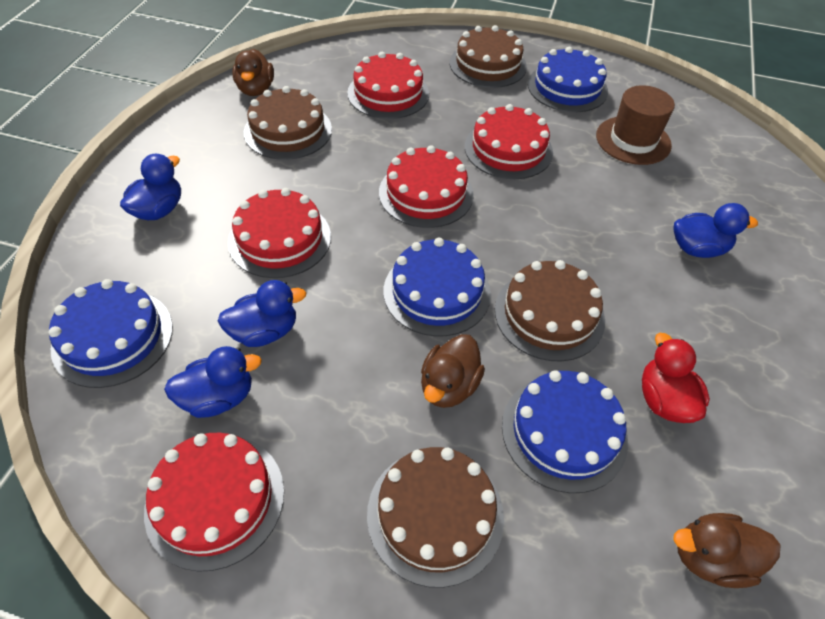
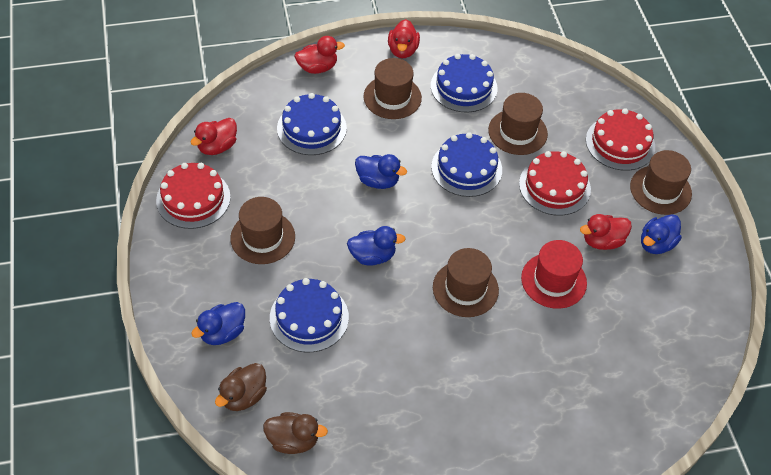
brown cake: [244,86,332,160] [367,447,504,588] [450,25,527,88] [495,260,605,361] = 4 -> none = 0
brown duck: [232,49,274,96] [421,334,485,408] [673,513,780,588] = 3 -> [215,363,267,411] [263,412,328,454] = 2
brown hat: [596,85,675,165] = 1 -> [230,197,295,264] [363,58,422,119] [433,248,499,317] [488,93,548,155] [630,150,692,215] = 5
red cake: [144,433,284,572] [228,188,331,278] [347,52,429,119] [379,145,473,228] [465,104,553,179] = 5 -> [156,163,231,229] [519,151,591,216] [586,108,655,171] = 3
red duck: [642,333,710,423] = 1 -> [190,118,237,155] [294,36,345,74] [388,19,420,58] [580,214,632,250] = 4
red hat: none = 0 -> [521,240,587,309] = 1

